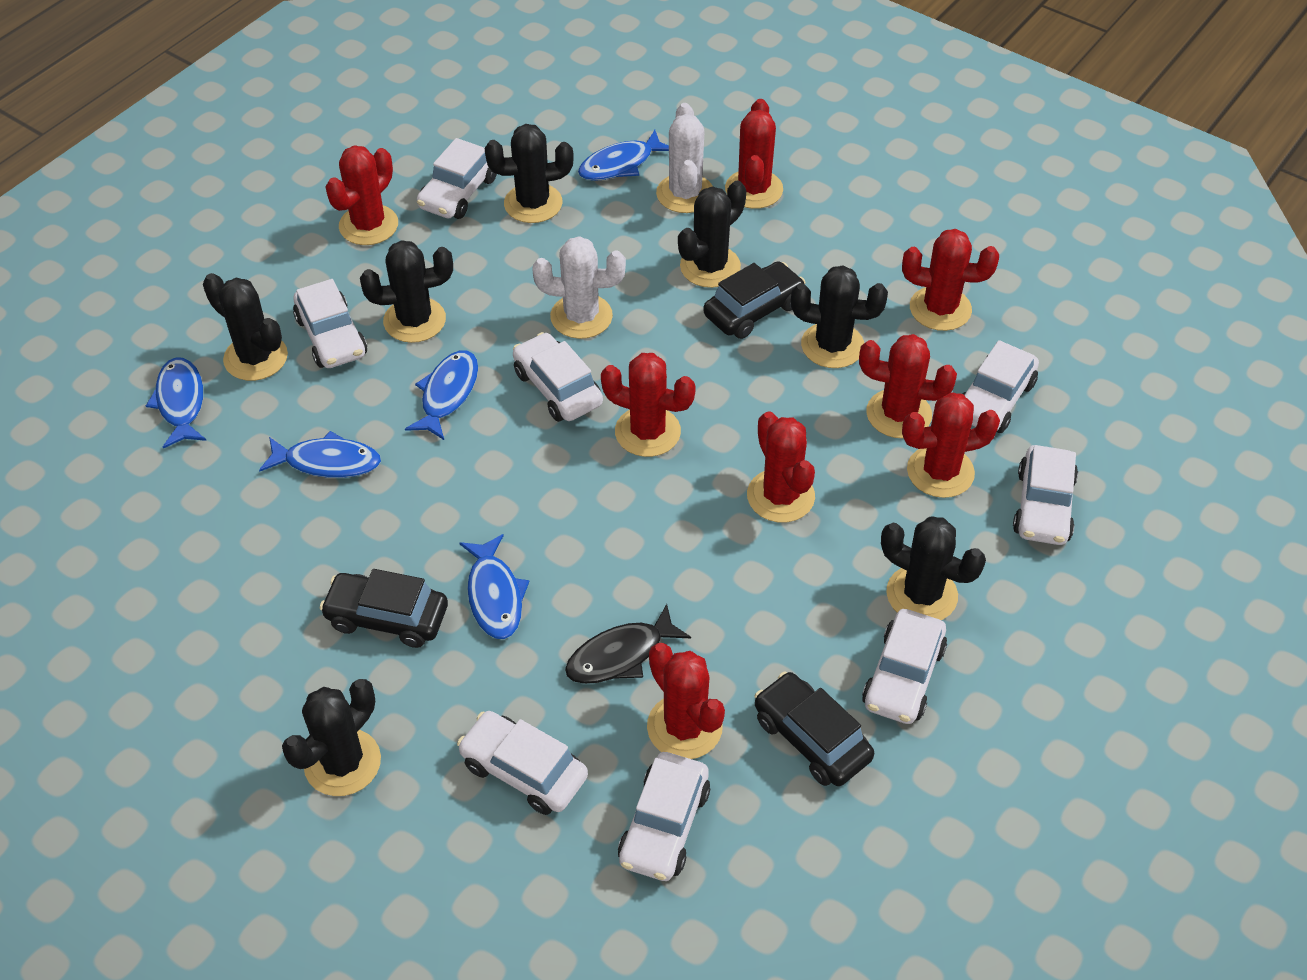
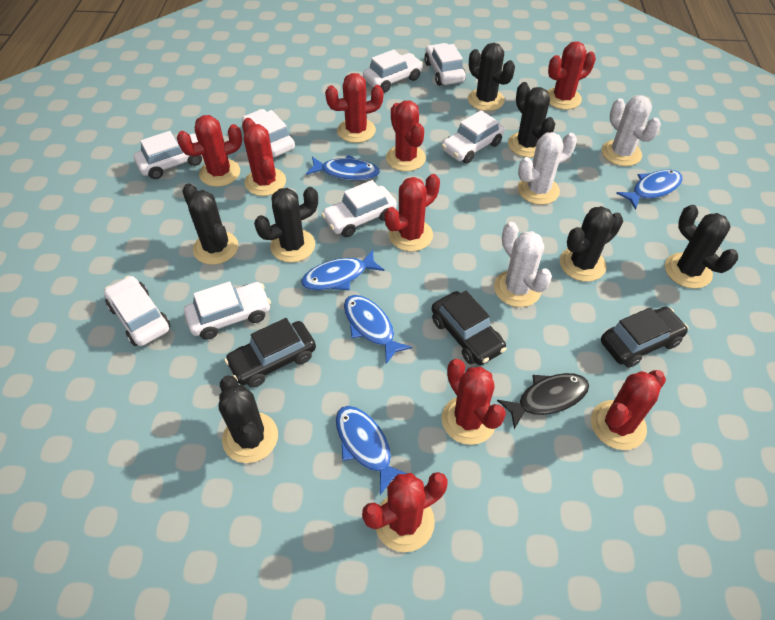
red cactus: [326,145,398,245] [601,353,696,457] [647,643,725,759] [725,99,783,209] [747,411,815,523] [859,334,957,439] [902,229,999,331] [902,392,1000,498] = 8 -> [177,115,242,187] [242,118,286,196] [325,73,383,143] [362,472,448,552] [385,174,440,251] [386,101,426,171] [442,359,506,445] [547,41,596,110] [591,370,666,450] = 9
white cactus: [532,236,626,339] [656,103,712,213] = 2 -> [494,222,552,307] [518,132,577,205] [602,96,661,166] = 3

